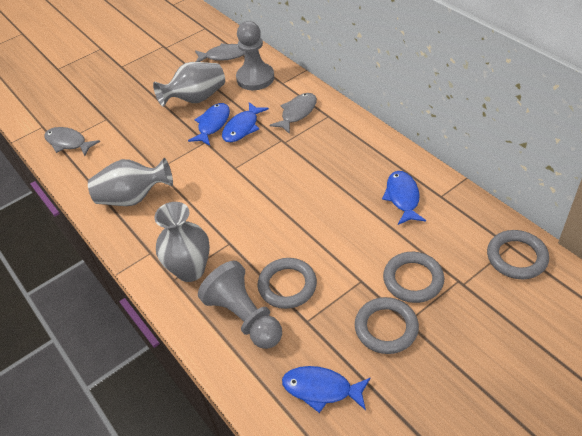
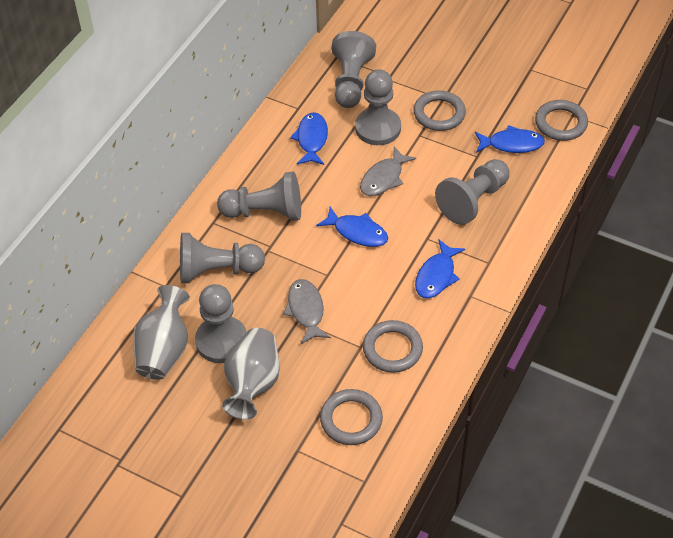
grey fish: [45,127,100,156] [195,43,245,62] [270,93,317,134] = 3 -> [283,279,331,344] [360,146,416,196] = 2
grey pawn: [198,261,282,349] [236,21,275,90] = 2 -> [180,233,265,283] [195,284,247,363] [217,171,301,221] [331,31,376,108] [355,69,401,145] [435,159,509,225] = 6
grey vase: [88,158,173,206] [153,62,225,107] [154,202,210,282] = 3 -> [133,285,190,380] [222,328,280,420] = 2

